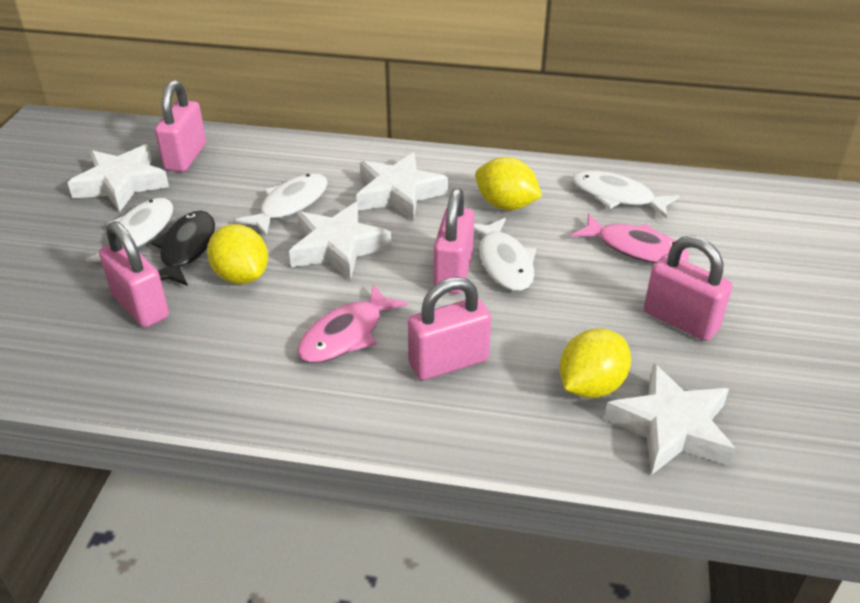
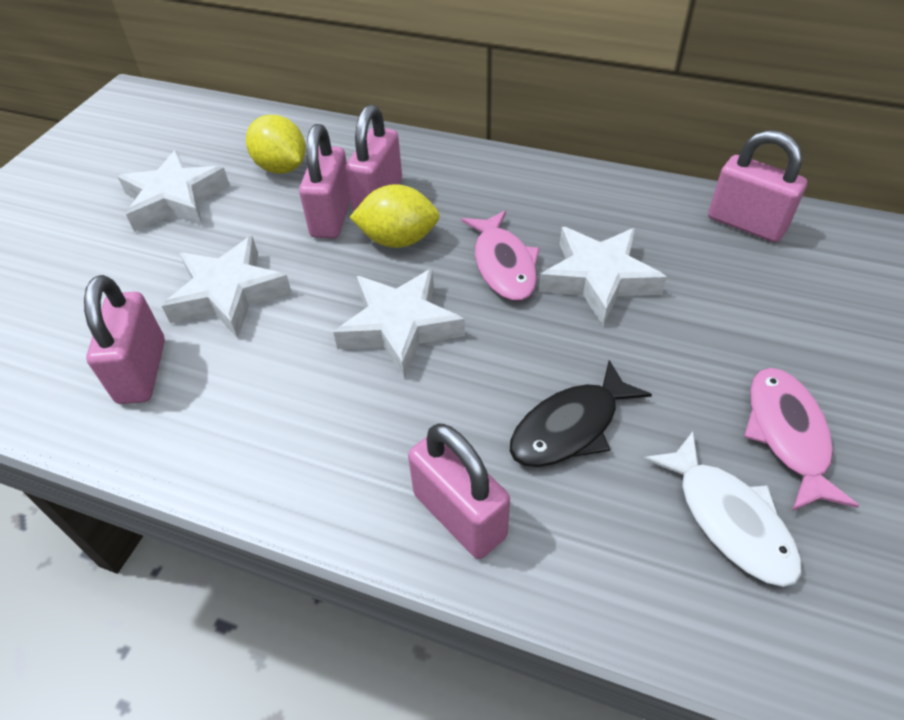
white fish: [85,198,173,262] [236,173,328,235] [474,218,536,291] [572,171,680,218] = 4 -> [644,431,802,587] = 1
yellow lemon: [207,224,268,284] [475,157,542,210] [560,328,631,398] = 3 -> [246,115,306,174] [350,184,440,248] = 2

